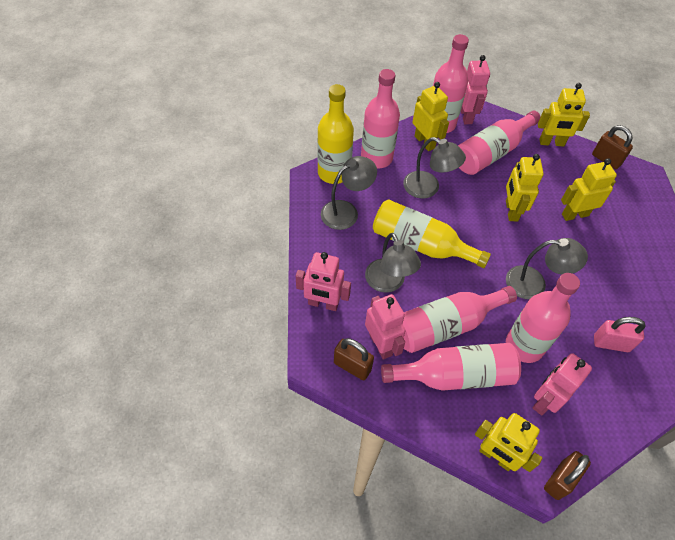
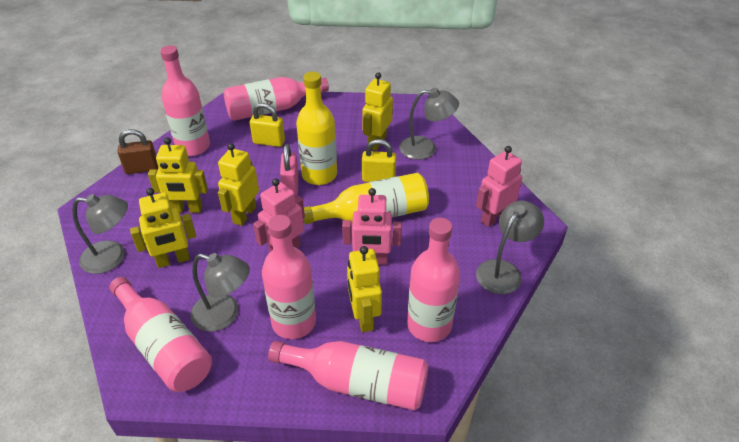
brown padlock: [334,338,374,380] [544,451,591,500] [592,125,633,169] = 3 -> [118,129,158,174] = 1
pink robot: [296,252,351,311] [365,294,406,360] [461,55,490,124] [533,353,592,415] = 4 -> [253,178,305,252] [342,188,402,265] [476,146,522,227] = 3
yellow padlock: none = 0 -> [250,103,285,147] [362,139,396,182] = 2

